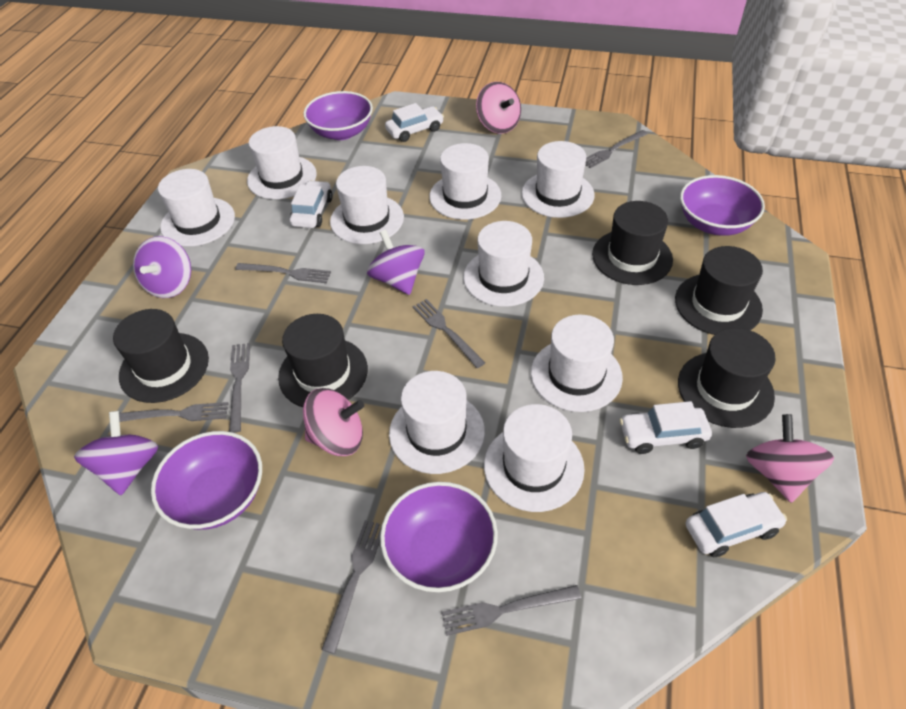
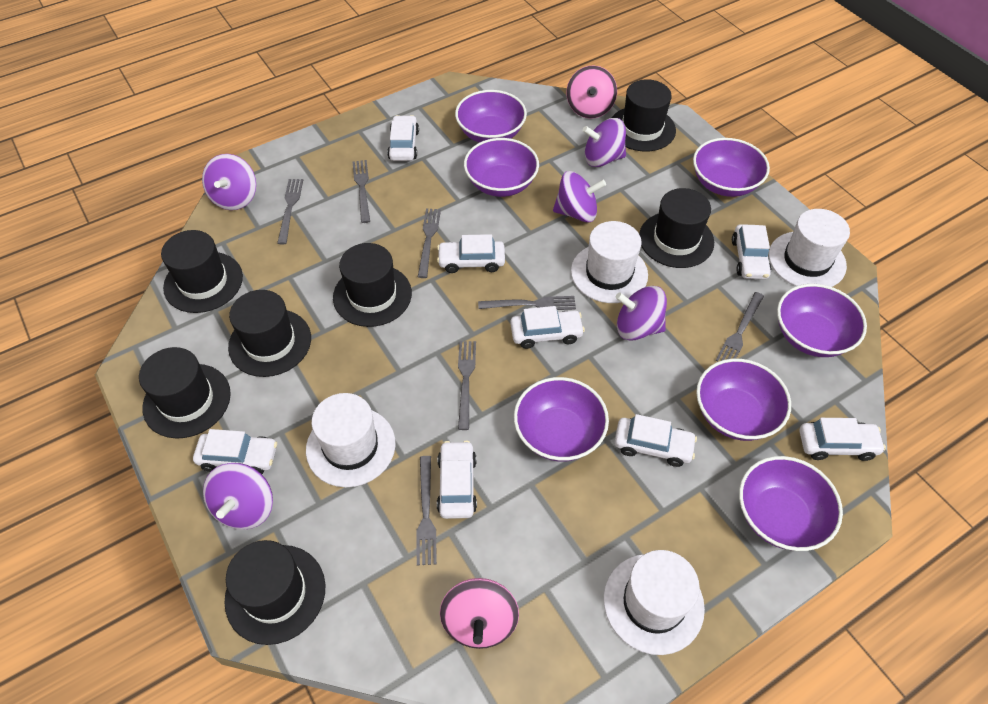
black hat: [113,309,209,403] [278,314,368,407] [592,201,673,285] [675,246,763,335] [678,328,776,428] = 5 -> [139,347,231,439] [161,230,243,313] [224,540,325,645] [228,290,311,377] [333,243,412,327] [612,79,676,152] [639,188,714,268] = 7
pink spinning top: [303,388,364,456] [476,82,521,133] [746,414,834,503] = 3 -> [440,578,519,649] [566,66,617,119] = 2
purple bowl: [151,431,262,530] [303,91,373,140] [380,482,498,592] [680,175,765,236] = 4 -> [455,90,527,143] [464,138,539,197] [514,377,609,462] [693,138,770,197] [696,359,791,441] [739,456,843,551] [777,284,867,357] = 7
purple spinning top: [74,411,158,495] [133,236,191,298] [367,230,425,295] = 3 -> [202,154,256,210] [203,463,273,530] [553,171,606,223] [583,118,626,167] [616,286,667,341] = 5
white car: [290,180,333,228] [385,103,444,142] [620,401,712,454] [686,492,787,557] = 4 -> [193,429,277,474] [387,115,419,161] [437,234,505,273] [437,441,477,519] [510,306,585,349] [614,414,697,467] [732,224,772,279] [799,418,886,461] = 8
white hat: [158,169,235,246] [247,126,317,199] [330,166,404,244] [389,371,485,474] [429,143,501,220] [463,221,544,307] [484,404,585,512] [522,141,595,218] [531,315,623,412] = 9 -> [306,393,396,487] [571,221,648,303] [604,550,705,655] [769,209,850,287] = 4

